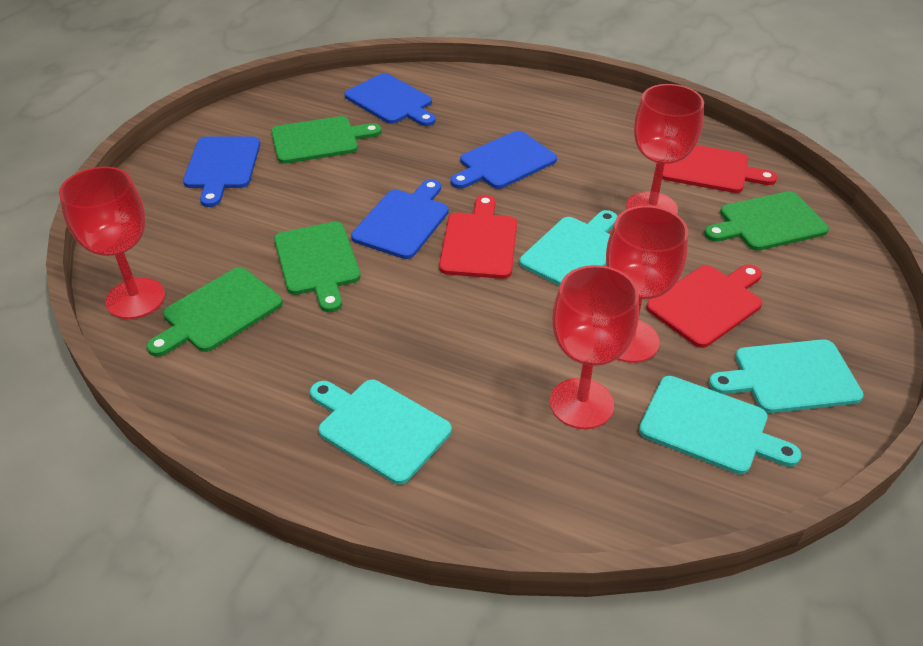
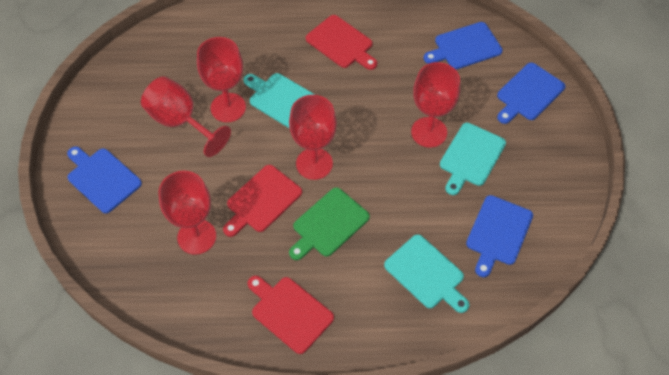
green cutting board: [147,267,283,357] [271,116,381,164] [274,222,361,312] [704,191,829,251] = 4 -> [289,187,370,260] = 1
red goblet: [59,167,165,319] [550,265,639,429] [606,206,688,363] [626,84,704,214] = 4 -> [141,76,231,157] [159,171,216,255] [197,37,246,122] [289,95,337,180] [411,62,460,148] = 5
turquoise cutting board: [310,380,452,484] [520,210,617,286] [639,376,801,474] [709,339,864,413] = 4 -> [244,73,315,128] [384,234,469,313] [440,123,506,195] = 3

